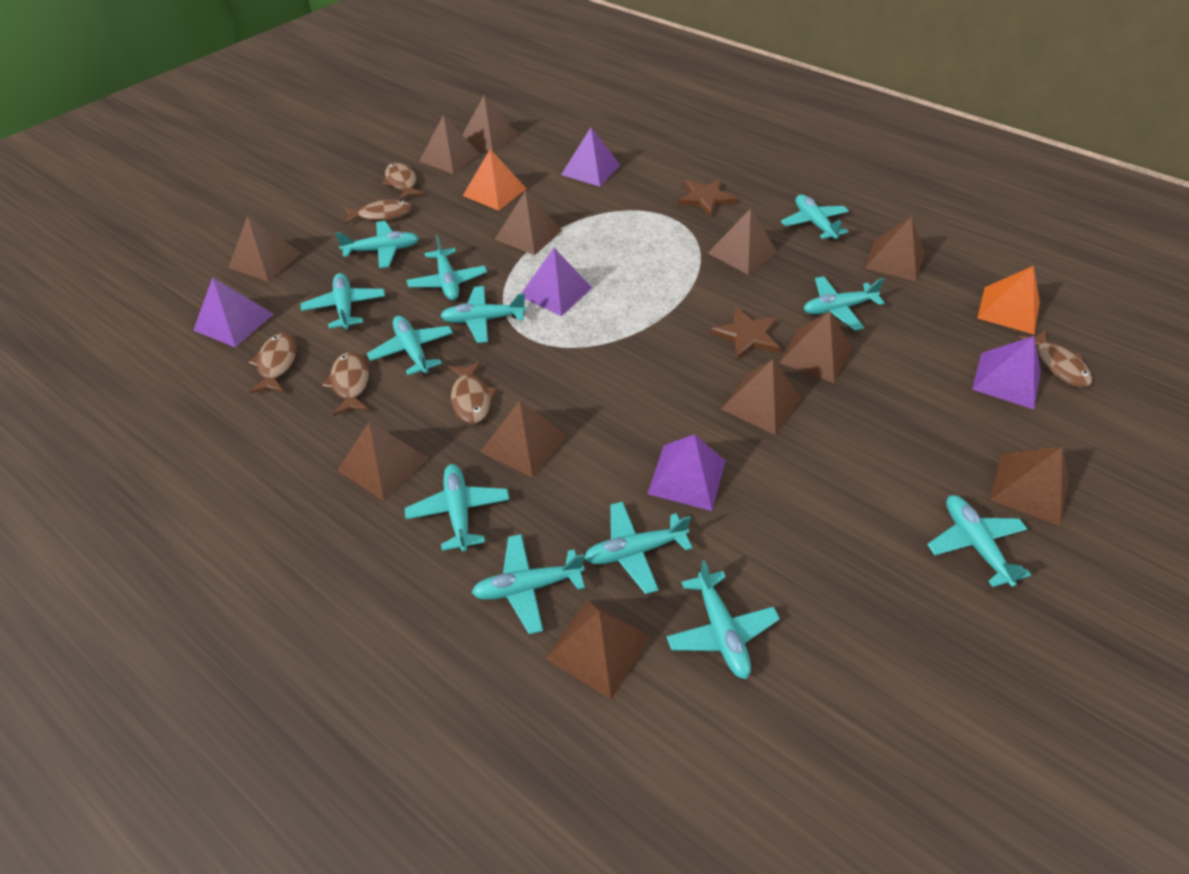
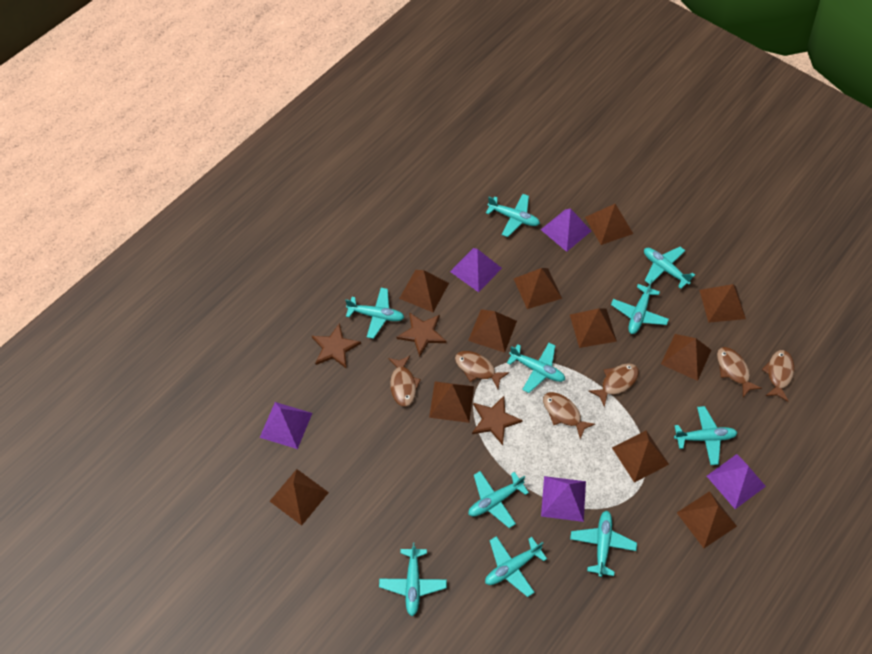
brown pyramid: [228,216,301,282] [337,422,429,501] [420,115,480,174] [462,95,518,152] [480,400,567,478] [495,191,562,255] [545,600,651,699] [708,208,777,274] [721,359,801,435] [779,311,852,383] [865,216,924,281] [990,447,1069,526] = 12 -> [270,469,329,526] [399,270,449,312] [429,381,474,423] [468,309,517,353] [514,268,562,309] [570,308,617,348] [585,204,633,245] [612,430,669,483] [661,334,711,381] [677,491,737,548] [699,284,746,323] = 11
brown star: [678,179,738,217] [710,307,781,360] = 2 -> [312,323,361,369] [397,312,446,357] [472,396,523,445] = 3
orange pyramid: [463,149,527,211] [977,266,1040,334] = 2 -> none = 0
turquoise plane: [301,273,385,329] [335,221,419,268] [367,316,453,375] [405,464,510,552] [407,235,487,300] [440,286,526,343] [472,534,585,634] [584,501,692,594] [666,560,780,679] [781,195,849,240] [804,276,885,331] [927,495,1031,587] = 12 -> [345,288,405,339] [379,543,447,616] [468,471,529,528] [485,536,547,597] [486,194,540,237] [507,343,565,393] [570,511,637,577] [611,279,669,334] [644,247,695,289] [674,406,738,465] = 10

